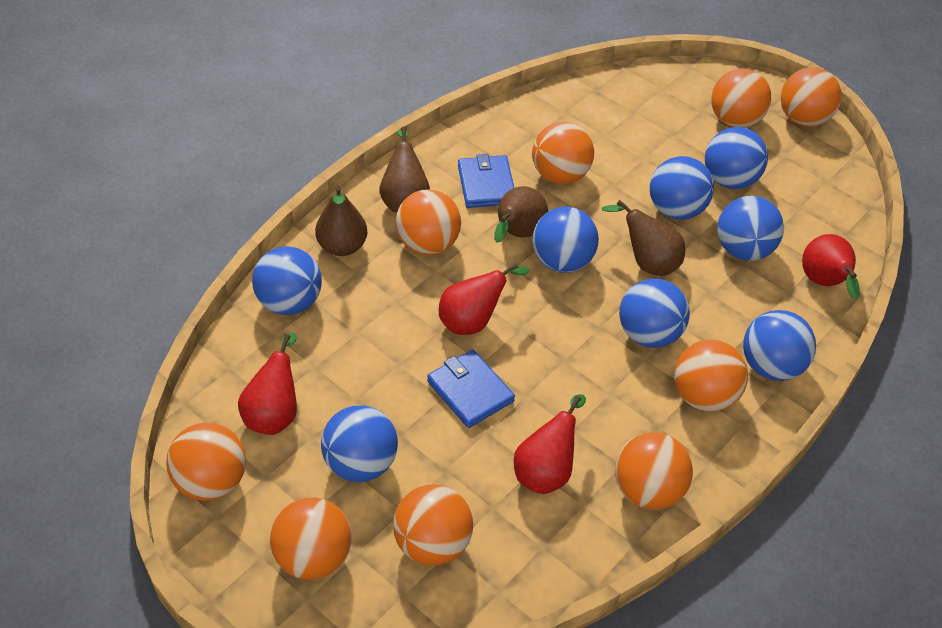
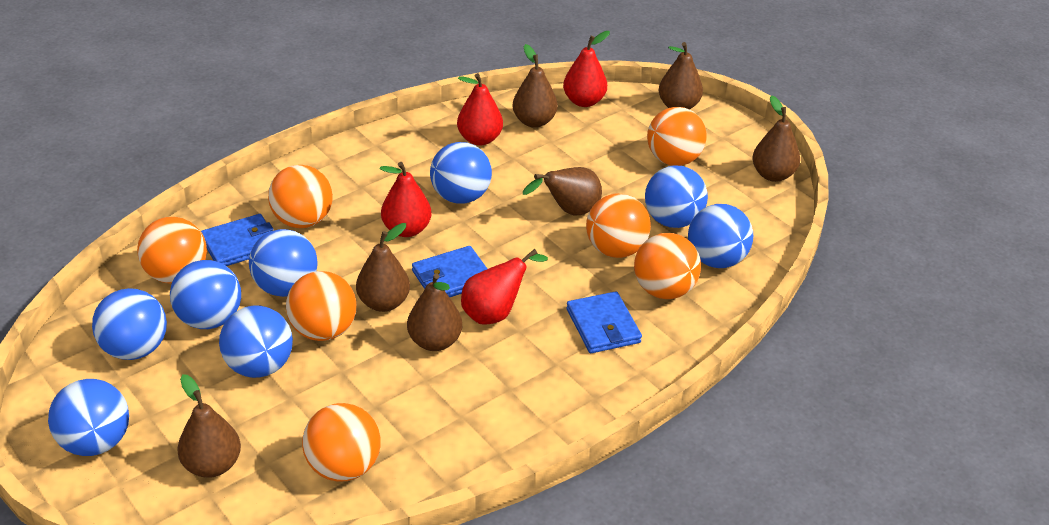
blue wallet: [427,349,515,428] [458,154,514,208] = 2 -> [201,214,274,266] [412,246,487,297] [566,291,642,353] = 3
brown pear: [315,186,368,256] [379,127,430,213] [494,186,548,243] [602,200,685,276] = 4 -> [177,374,241,478] [356,223,410,312] [407,274,462,351] [512,44,558,128] [523,167,602,215] [659,42,703,110] [752,95,800,182] = 7
orange ball: [166,423,246,501] [270,497,352,580] [393,484,473,566] [395,189,461,255] [532,122,594,184] [615,432,693,510] [674,339,748,412] [711,69,771,128] [781,67,841,127] = 9 -> [137,217,207,284] [268,165,333,228] [286,271,356,341] [302,403,381,482] [586,194,651,258] [634,233,701,299] [647,107,706,166] = 7

